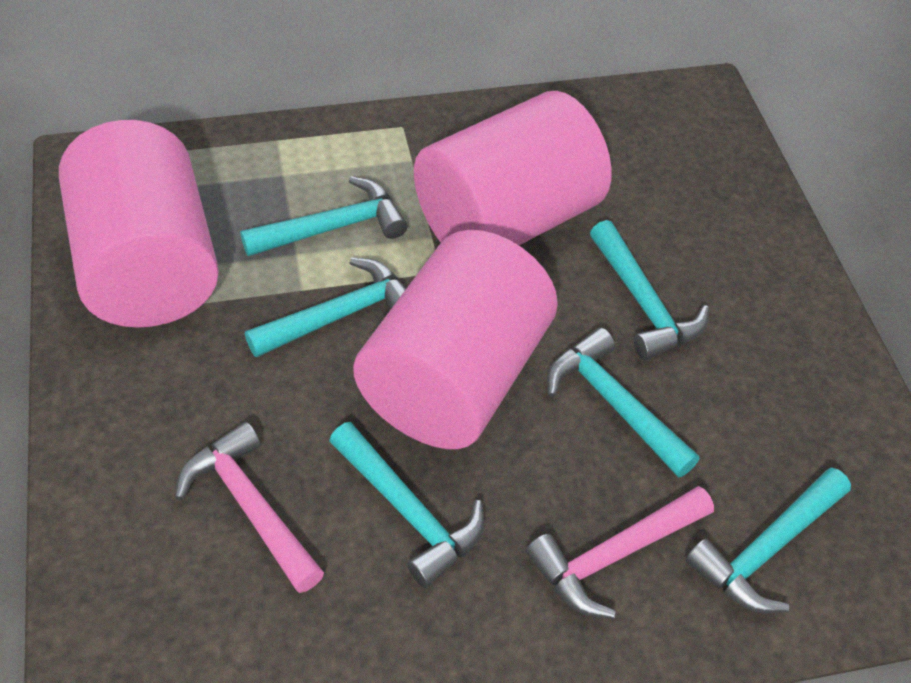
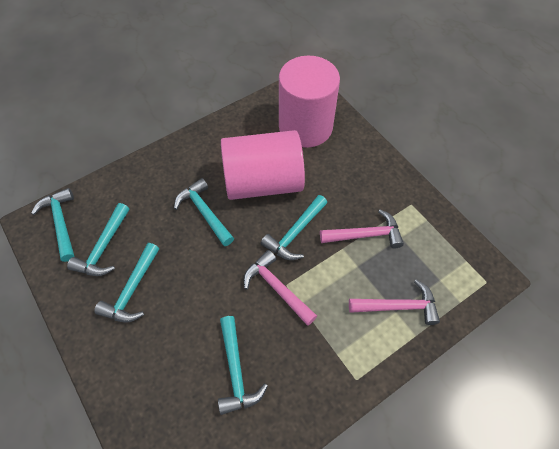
pink cylinder: [59,120,219,328] [353,230,558,449] [414,91,612,245] = 3 -> [221,130,305,200] [279,56,340,148] = 2
pink hammer: [175,422,324,593] [526,486,714,619] = 2 -> [243,250,317,326] [320,210,404,248] [349,280,440,325] = 3

